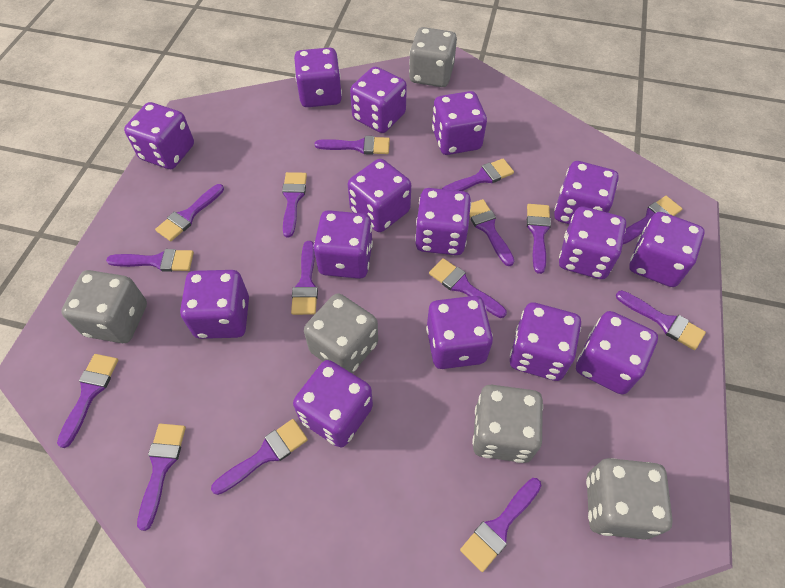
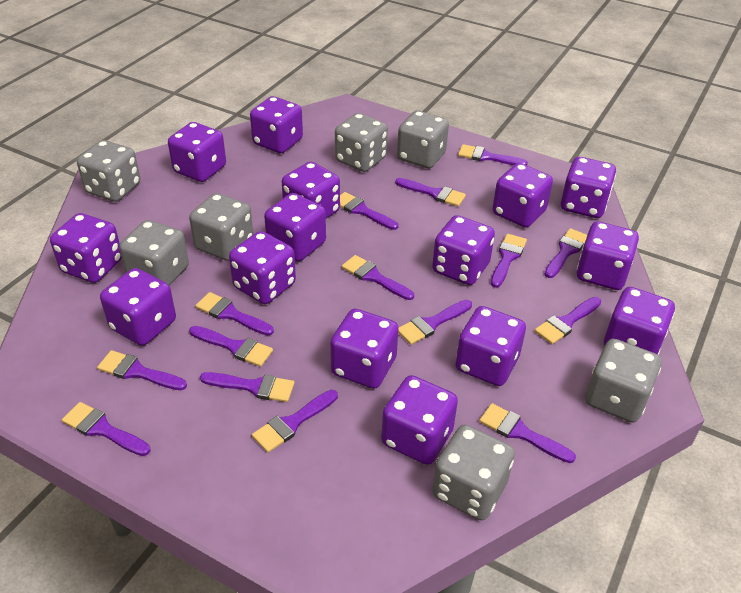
grey dice: [61,270,147,343] [304,293,378,374] [409,27,457,87] [472,385,543,463] [586,458,673,540] = 5 -> [77,140,140,202] [119,220,189,286] [189,193,253,261] [335,113,388,172] [397,111,449,168] [432,425,515,520] [585,339,661,423] = 7

